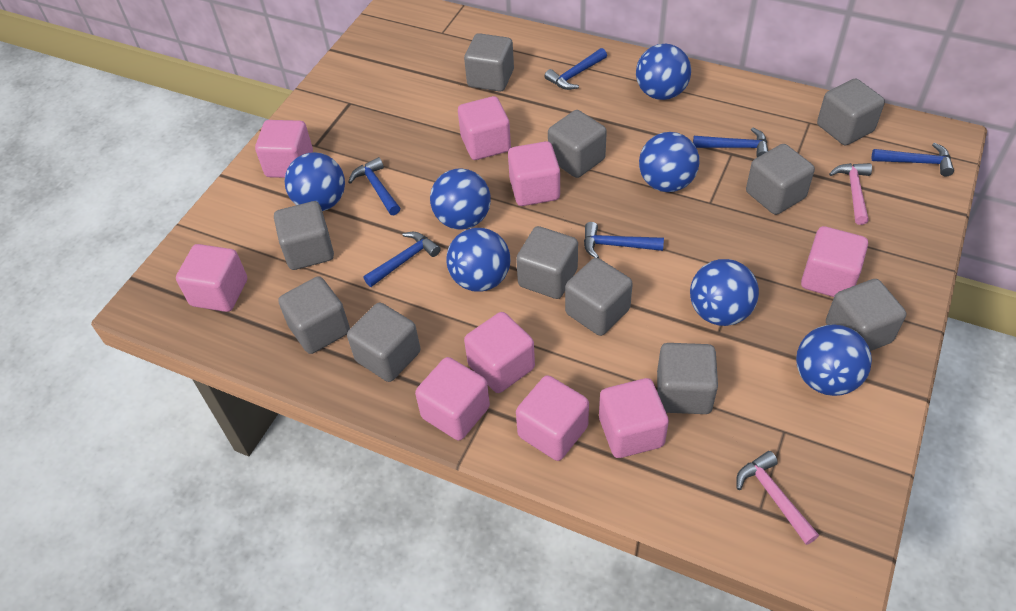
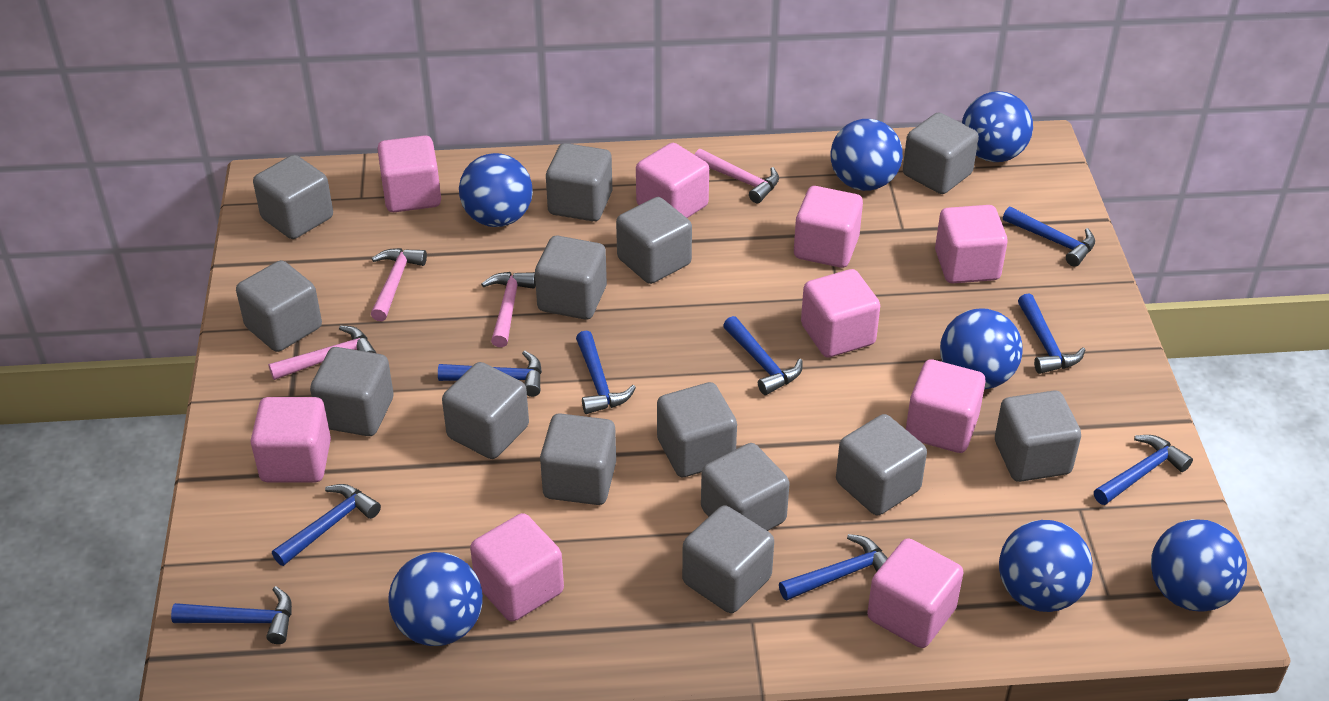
blue hammer: [348,157,400,215] [363,232,441,287] [544,48,607,90] [584,222,664,258] [693,127,768,157] [871,143,954,176] = 6 -> [171,586,292,644] [272,484,381,566] [438,351,542,397] [576,330,636,414] [723,316,803,395] [779,534,888,601] [1003,207,1095,267] [1018,293,1086,374] [1094,435,1193,505] = 9
grey cube: [274,201,334,270] [278,276,350,354] [347,303,421,382] [464,33,514,92] [516,226,578,299] [548,110,607,178] [565,258,633,336] [657,343,718,414] [746,144,815,215] [817,78,885,145] [826,279,906,351] = 11 -> [236,260,322,352] [253,155,333,239] [310,347,394,436] [442,362,529,459] [535,236,607,320] [540,413,616,505] [546,143,612,221] [616,197,692,284] [657,382,737,477] [682,505,774,613] [701,443,790,531] [836,414,927,515] [903,112,979,194] [995,390,1081,482] = 14
pink hammer: [736,451,819,545] [829,163,872,225] = 2 -> [268,325,376,380] [371,248,427,321] [481,272,536,347] [695,149,779,203] = 4

